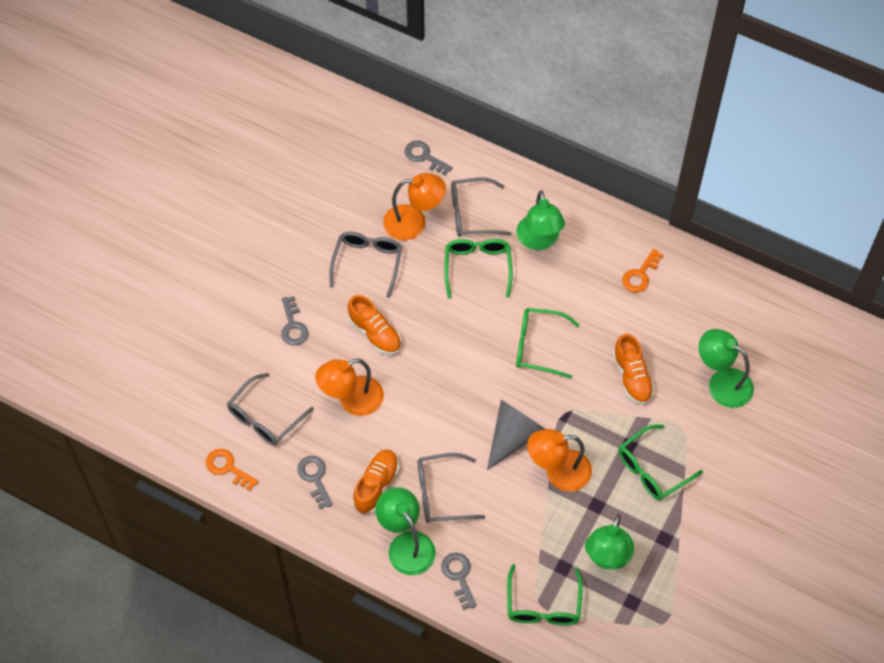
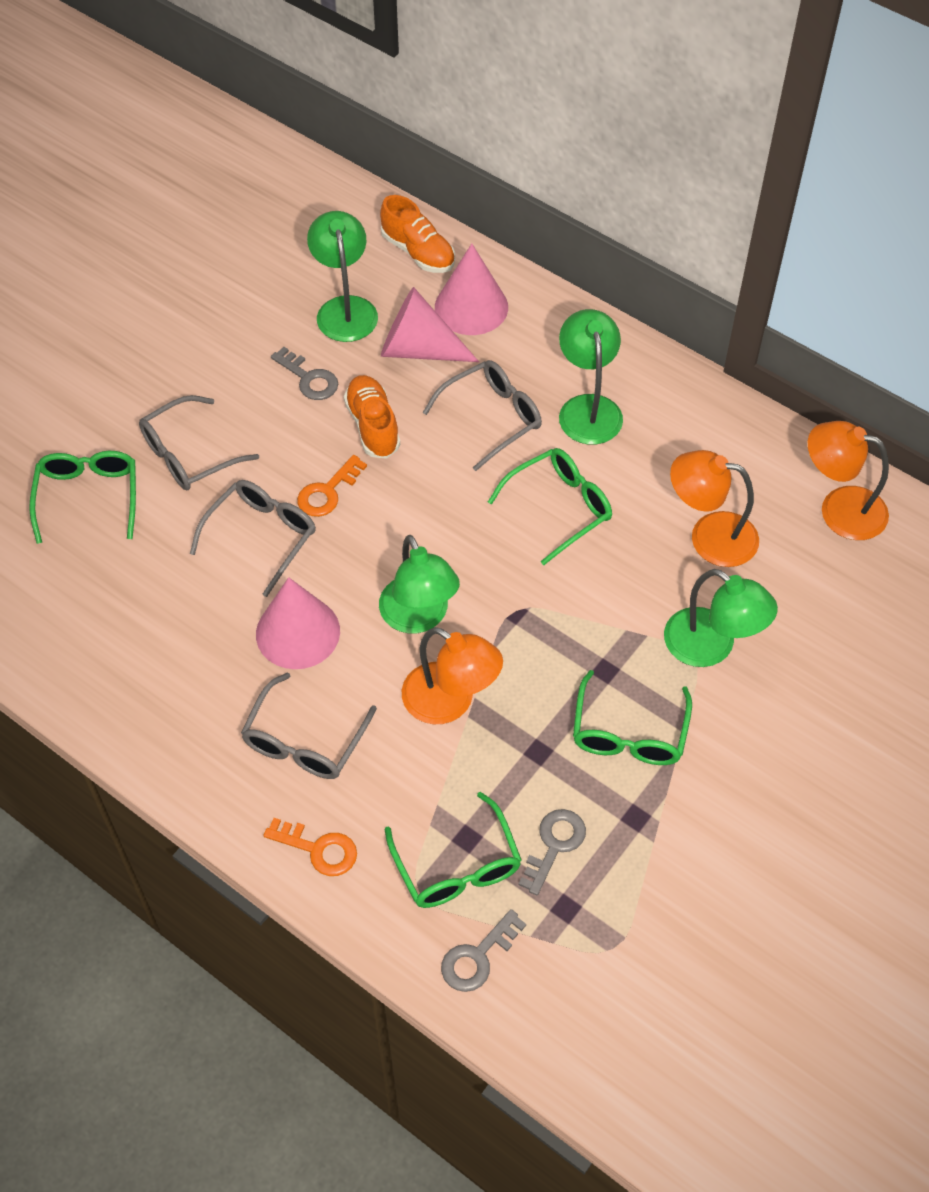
grey cone: [487,400,545,470] = 1 -> none = 0
grey key: [281,296,308,346] [297,456,332,509] [405,140,453,176] [441,552,476,610] = 4 -> [271,347,338,400] [441,909,526,992] [519,809,586,895] = 3
orange shoe: [348,295,402,355] [353,449,399,514] [613,333,655,405] = 3 -> [344,375,400,459] [380,195,455,273] = 2
pink cone: none = 0 -> [256,577,340,669] [381,287,479,362] [435,243,508,335] = 3

